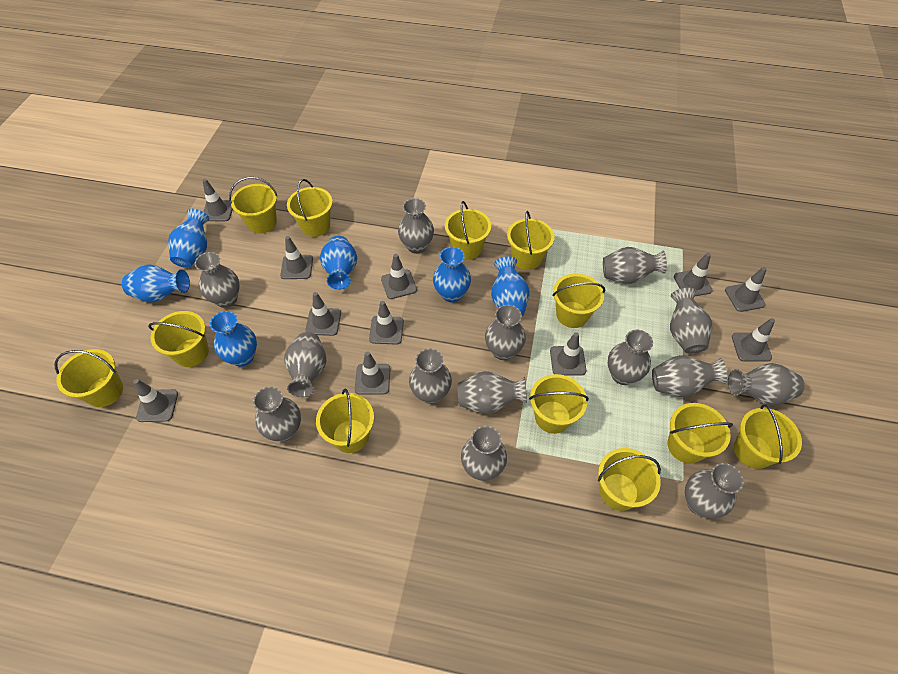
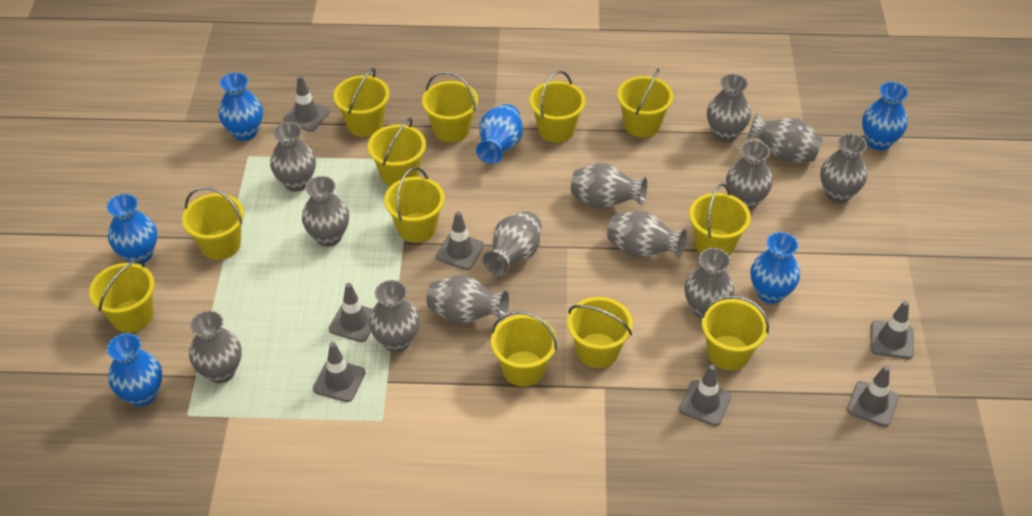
grey traffic cone: [133,379,178,422] [202,179,233,221] [280,236,313,279] [305,292,341,336] [355,351,391,395] [369,301,404,345] [381,254,417,299] [550,332,587,376] [674,253,713,296] [725,267,767,312] [732,318,775,362] = 11 -> [284,76,330,132] [313,342,365,402] [329,283,372,342] [436,211,484,270] [679,365,731,426] [847,365,899,427] [871,301,914,359] = 7
grey vase: [195,252,240,308] [253,387,301,441] [284,332,326,397] [398,198,434,254] [409,348,452,404] [458,371,527,414] [461,426,507,481] [485,305,526,360] [603,247,667,284] [608,330,653,385] [652,355,727,397] [670,288,712,353] [685,463,744,519] [728,363,804,406] = 14 -> [189,311,242,383] [270,122,316,192] [302,176,349,247] [369,280,420,352] [426,275,509,324] [482,211,542,276] [571,163,647,209] [607,210,687,258] [684,248,734,318] [707,74,751,142] [726,140,773,210] [747,113,823,162] [820,133,867,203] = 13

